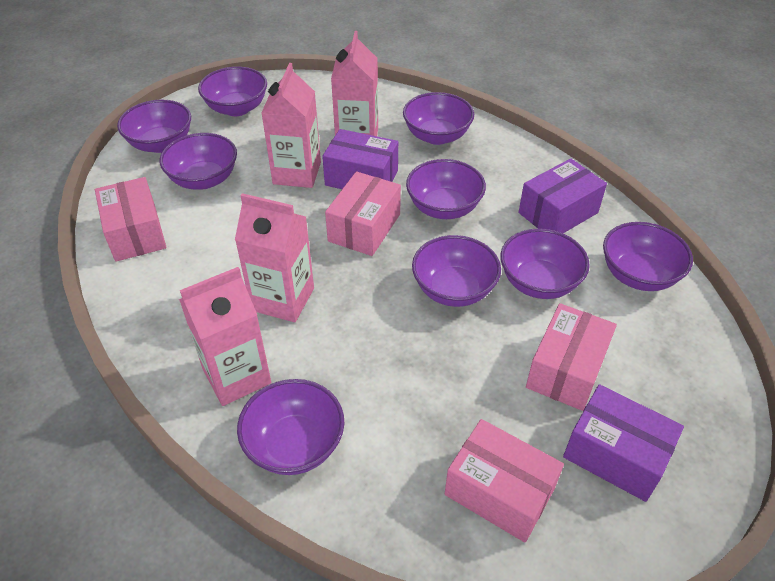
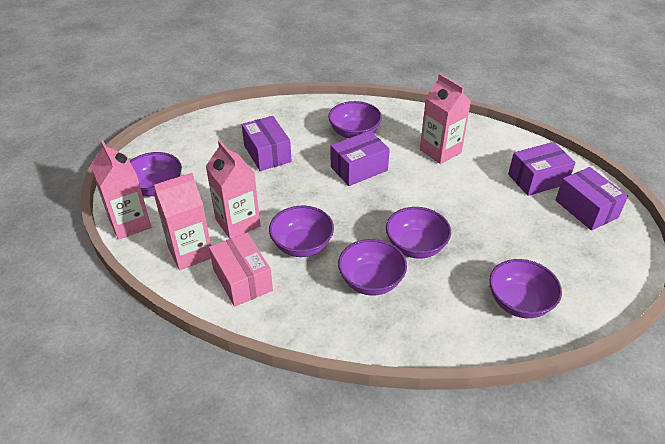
pink box: [95,177,167,262] [325,172,401,256] [445,419,564,543] [526,303,617,411] = 4 -> [209,233,273,307] = 1
purple bowl: [117,100,191,153] [160,133,237,190] [198,67,267,116] [237,379,344,475] [403,92,474,145] [406,159,486,219] [412,235,501,307] [500,228,590,299] [603,222,693,291] = 9 -> [130,152,182,196] [269,206,334,257] [328,101,382,139] [338,239,407,295] [386,207,451,259] [489,259,562,318] = 6
purple box: [322,129,398,189] [518,158,607,233] [563,384,684,502] = 3 -> [242,116,292,171] [331,131,390,186] [508,142,575,196] [555,167,628,231] = 4

